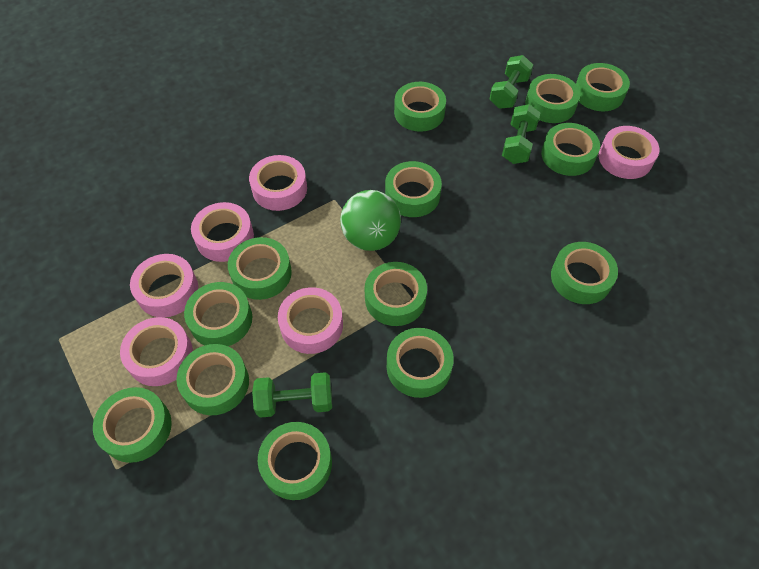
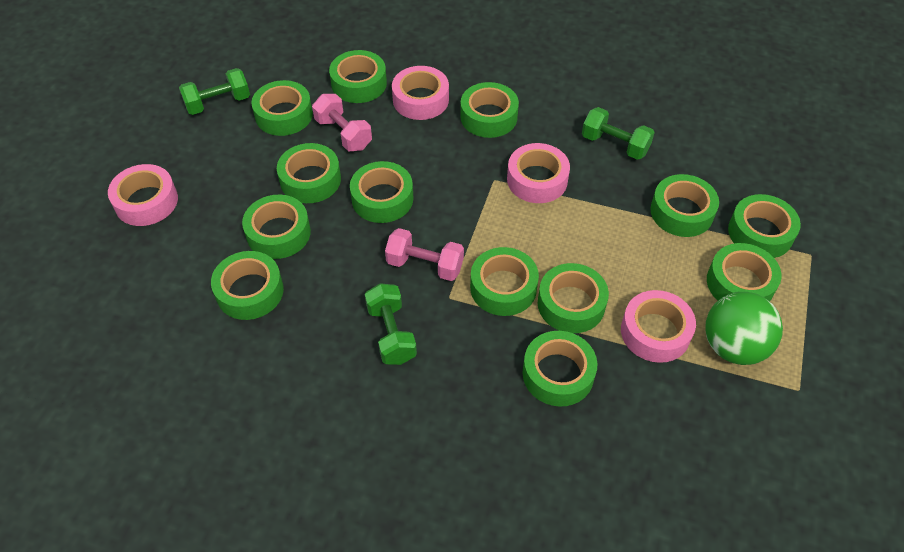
pink dumbbell: none = 0 -> [312,94,372,151] [385,228,464,281] = 2
pink tape: [120,317,193,386] [130,254,198,317] [191,202,254,262] [249,155,307,211] [278,287,343,354] [598,126,659,179] = 6 -> [108,164,178,226] [392,66,449,120] [507,143,570,203] [621,290,696,363] = 4

